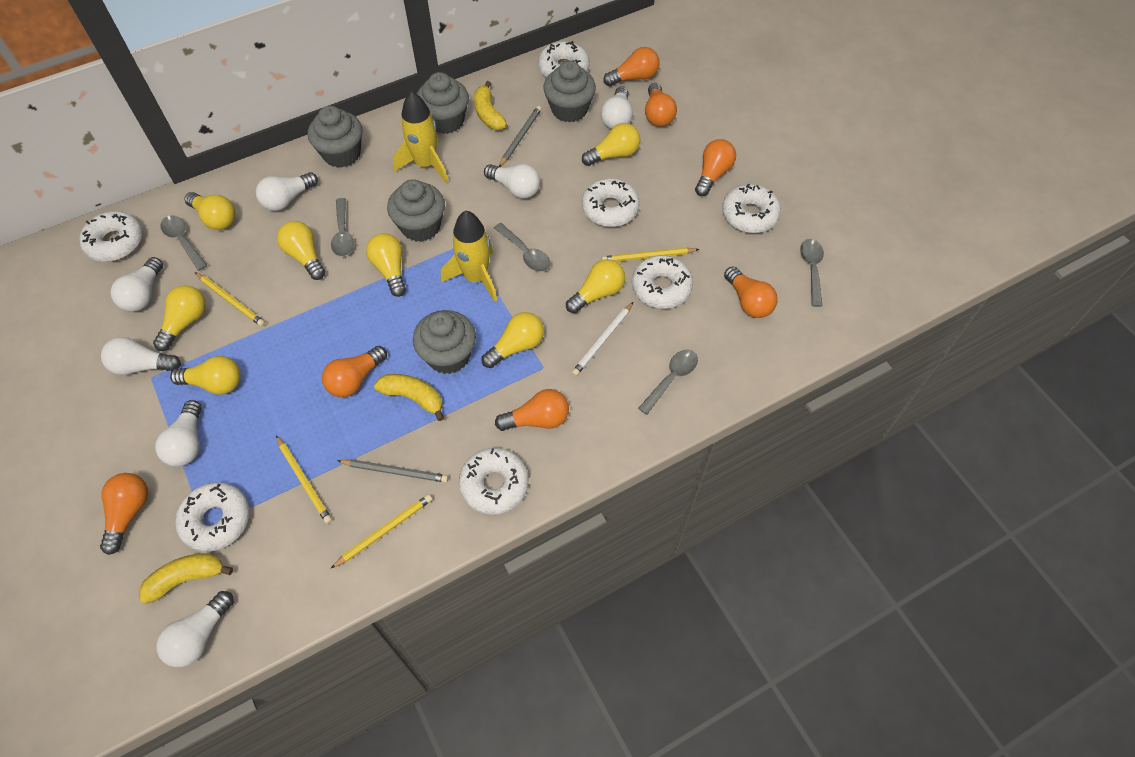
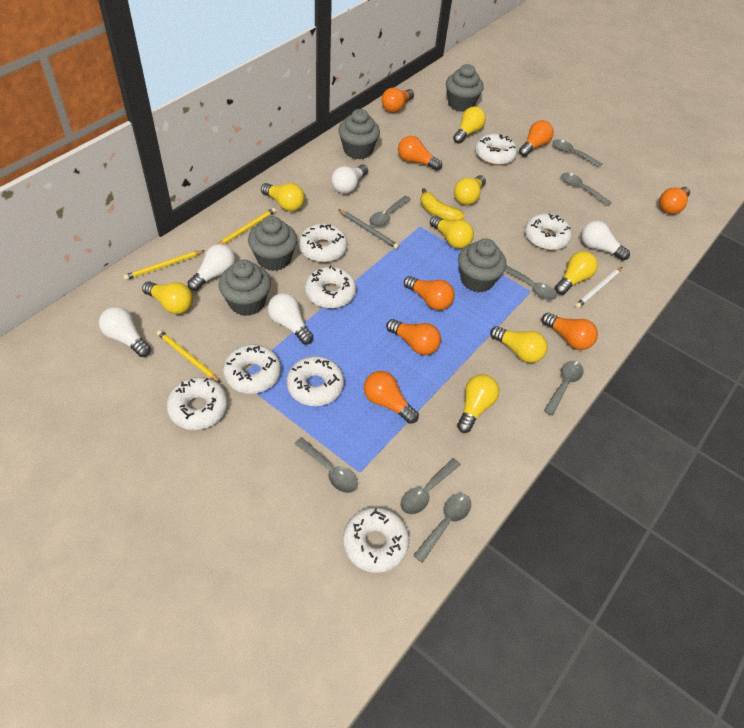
grey pencil: [338,459,448,483] [499,106,542,167] = 2 -> [338,209,399,249] = 1
grey spoon: [160,215,208,271] [331,198,354,256] [494,223,550,272] [638,350,698,415] [800,239,824,307] = 5 -> [294,437,358,493] [370,196,411,227] [400,458,461,515] [413,493,471,563] [505,266,557,300] [544,361,583,416] [553,139,602,168] [562,172,611,206] = 8
orange light bulb: [100,473,148,555] [322,346,387,397] [495,389,569,431] [603,47,660,86] [645,83,677,127] [695,139,736,196] [724,266,778,318] = 7 -> [364,371,419,424] [382,87,414,113] [386,319,441,355] [398,136,442,171] [404,276,455,310] [519,120,554,157] [542,313,598,350] [659,187,690,214] = 8
white donut: [79,211,143,262] [175,482,250,552] [459,448,529,515] [538,41,590,78] [582,178,640,227] [632,255,693,309] [722,184,781,233] = 7 -> [166,377,228,430] [223,345,281,394] [287,356,344,406] [298,224,347,262] [305,265,356,308] [343,507,409,573] [475,134,517,165] [525,214,572,250] = 8
white light bulb: [101,337,181,375] [111,257,163,312] [155,400,202,467] [156,591,234,667] [256,172,318,211] [484,164,540,199] [601,86,633,129] = 7 -> [99,307,151,357] [187,244,236,291] [268,293,313,344] [331,165,368,194] [581,221,630,261] = 5
yellow banana: [139,554,233,604] [374,374,444,421] [474,81,507,130] = 3 -> [421,188,465,221] = 1
yellow pencil: [195,272,265,327] [276,435,332,524] [331,494,432,568] [602,247,700,262] = 4 -> [123,250,205,280] [157,330,221,383] [218,208,276,245] = 3
yellow rocket: [393,91,448,183] [441,211,497,302] = 2 -> none = 0

